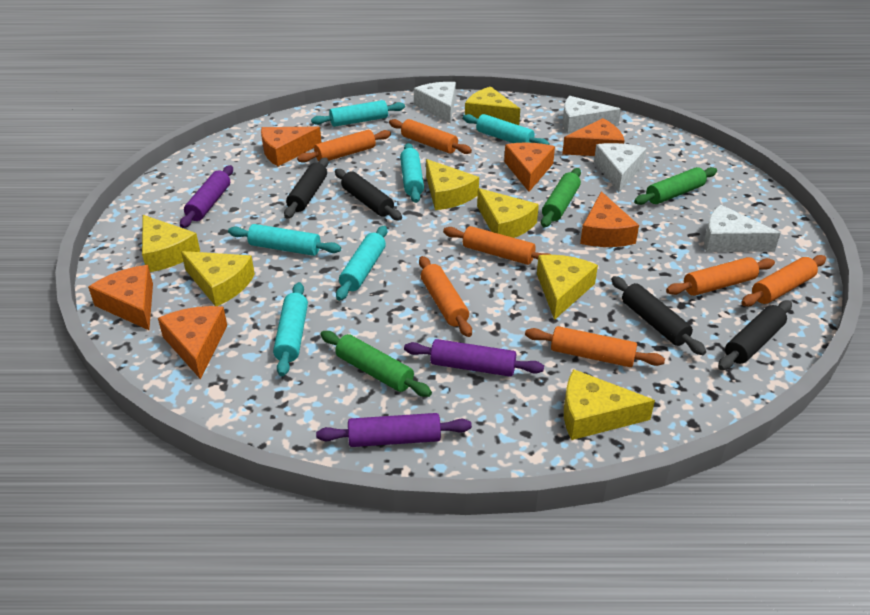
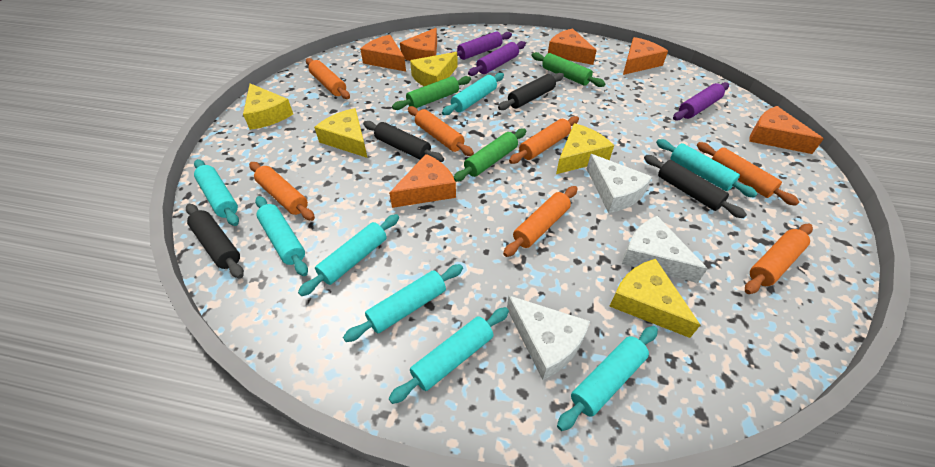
turquoise rolling pin: [228,224,341,256] [273,282,308,376] [311,100,405,127] [336,226,387,301] [400,143,424,203] [463,114,550,145] = 6 -> [194,159,239,226] [255,196,308,276] [298,214,399,296] [343,264,463,342] [389,307,509,404] [442,73,504,115] [557,326,658,431] [656,139,757,198] = 8
white cheese: [414,82,456,123] [563,96,621,134] [594,143,647,192] [704,205,781,252] = 4 -> [507,296,590,380] [587,154,652,213] [622,216,708,283] = 3
yellow cheese: [142,215,200,272] [181,251,255,306] [426,159,479,210] [465,87,520,125] [477,188,539,238] [537,255,598,320] [564,369,655,440] = 7 -> [243,83,293,130] [314,108,367,158] [410,52,458,86] [556,123,614,174] [609,259,700,338] = 5

